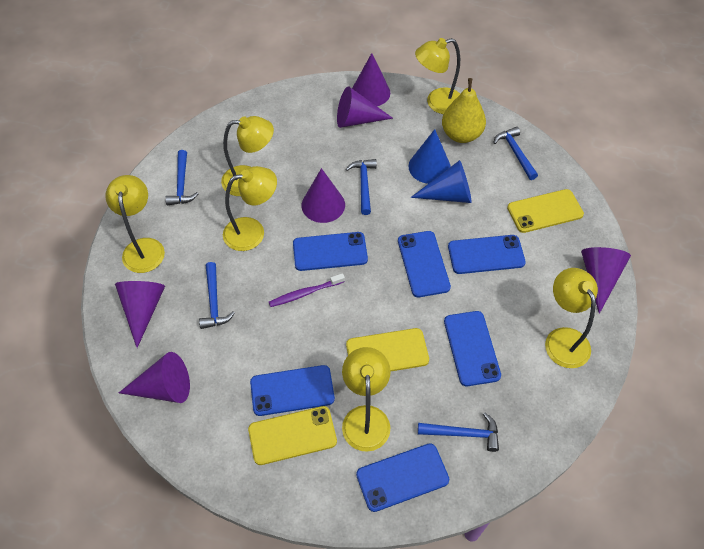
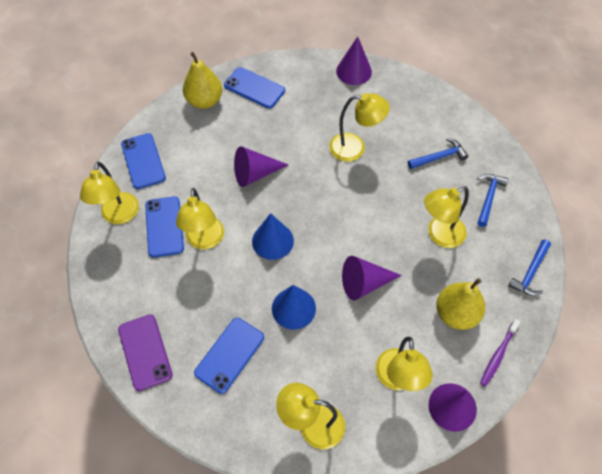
blue hammer: [165,150,199,205] [199,262,235,329] [346,159,377,215] [418,413,499,452] [493,127,538,180] = 5 -> [408,138,468,169] [477,174,509,227] [508,240,551,296] = 3
blue phone: [250,365,335,416] [293,232,368,271] [356,443,449,512] [398,231,451,297] [444,311,501,386] [448,235,526,274] = 6 -> [121,133,166,189] [145,196,184,258] [194,318,264,394] [224,67,285,109] = 4
purple cone: [115,281,165,348] [119,352,190,403] [302,168,345,223] [337,86,393,128] [352,53,390,106] [581,247,631,314] = 6 -> [234,146,288,187] [336,37,372,85] [342,256,402,300] [429,383,477,432] = 4
purple phone: none = 0 -> [118,314,172,391] = 1
yellow pear: [442,78,486,143] = 1 -> [183,52,222,109] [436,278,485,330] = 2
yellow phone: [248,406,337,465] [346,328,429,371] [507,189,584,233] = 3 -> none = 0

